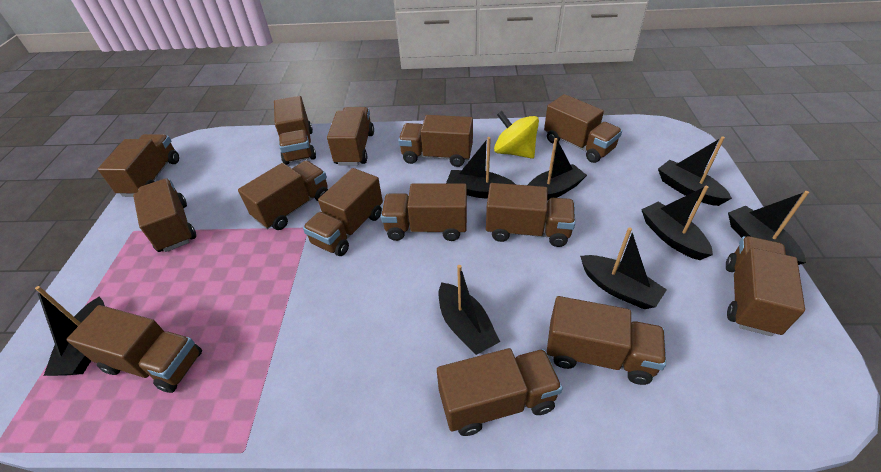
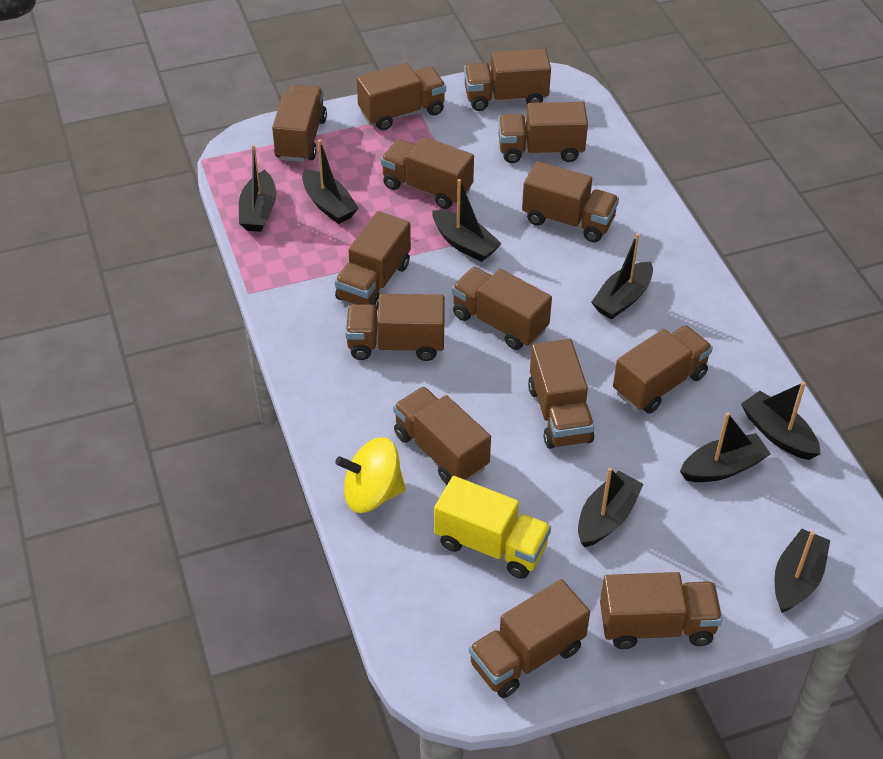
yellow truck: none = 0 -> [434,476,551,579] = 1

